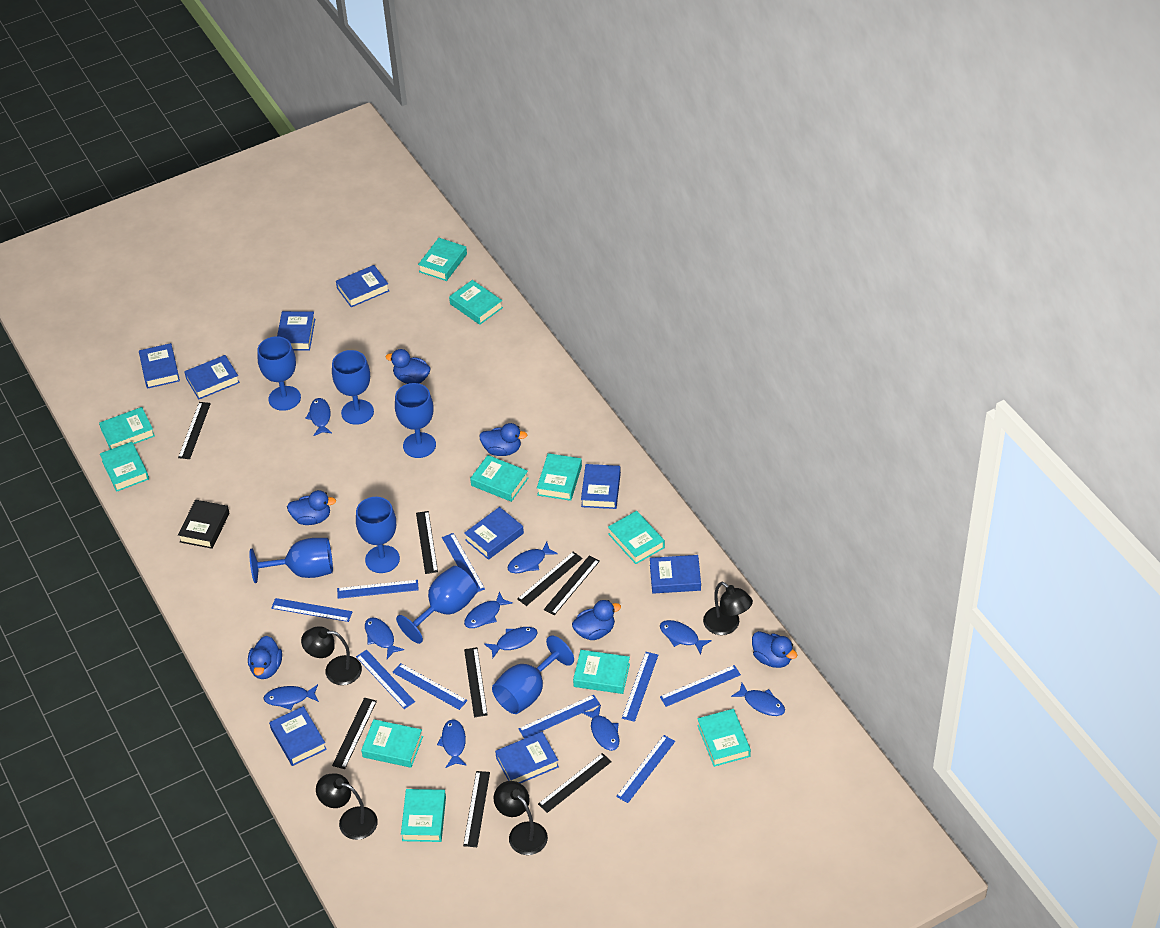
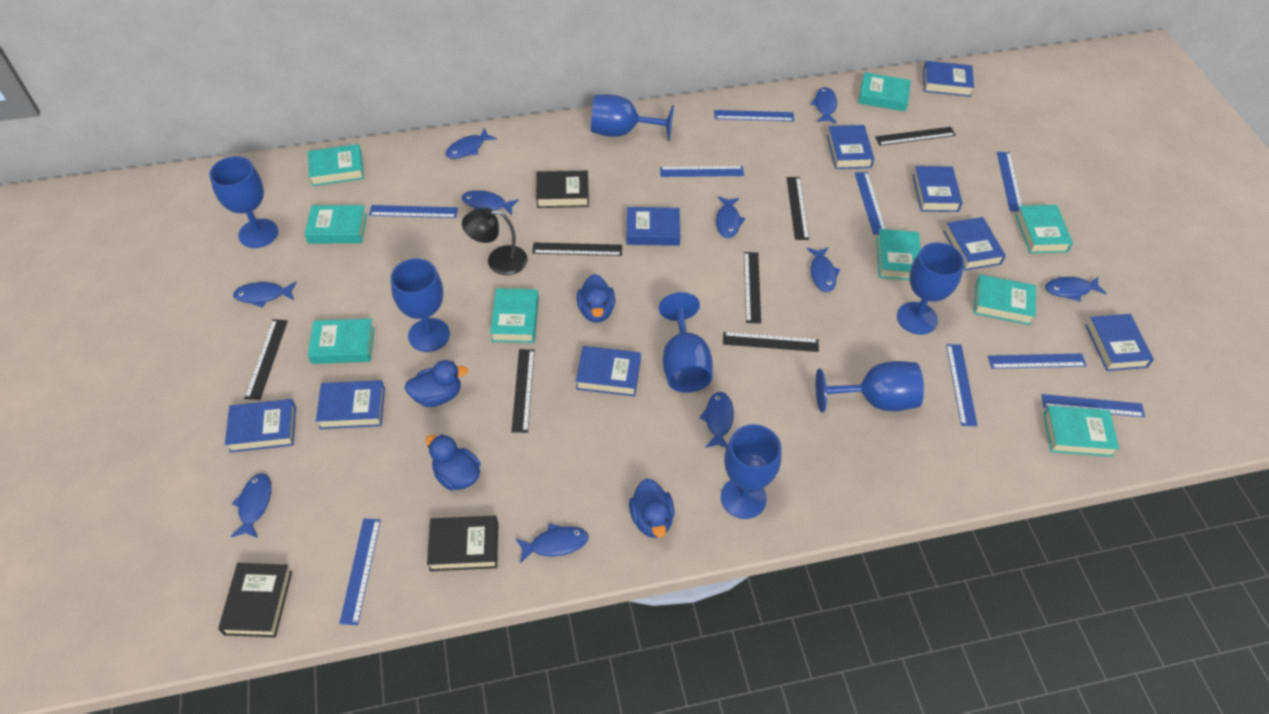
black book: [178,500,229,549] = 1 -> [218,563,292,637] [427,516,498,571] [536,171,589,208] = 3
black lamp: [301,626,362,685] [316,774,378,840] [494,781,548,855] [703,582,753,635] = 4 -> [462,208,528,275] = 1
black ruler: [178,402,211,459] [332,697,377,769] [416,511,438,574] [463,771,490,847] [464,647,488,717] [517,552,582,606] [538,753,612,813] [544,555,600,615] = 8 -> [244,319,288,400] [511,349,535,433] [532,242,622,256] [723,332,819,352] [744,252,761,324] [787,177,809,240] [875,127,956,146] = 7
blue duck: [248,636,282,679] [287,490,336,525] [385,349,431,384] [479,423,528,456] [572,600,621,640] [752,631,798,668] = 6 -> [405,360,468,407] [425,434,481,491] [577,274,615,323] [629,479,674,538] = 4
turquoise book: [99,407,155,449] [100,442,149,492] [361,719,423,768] [401,789,446,842] [418,238,467,281] [449,280,503,325] [470,455,528,502] [537,453,582,501] [573,650,630,694] [608,511,665,564] [697,709,751,767] = 11 -> [305,205,367,243] [308,144,364,186] [308,319,375,364] [490,288,539,343] [858,72,911,111] [876,229,921,280] [974,275,1036,325] [1015,205,1073,253] [1043,406,1119,457] = 9

